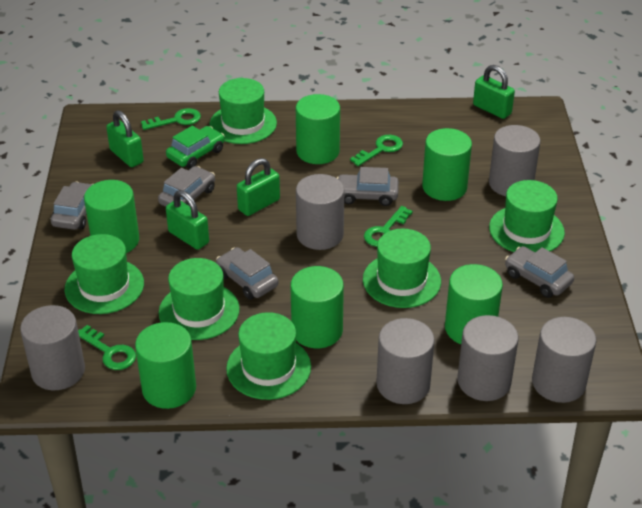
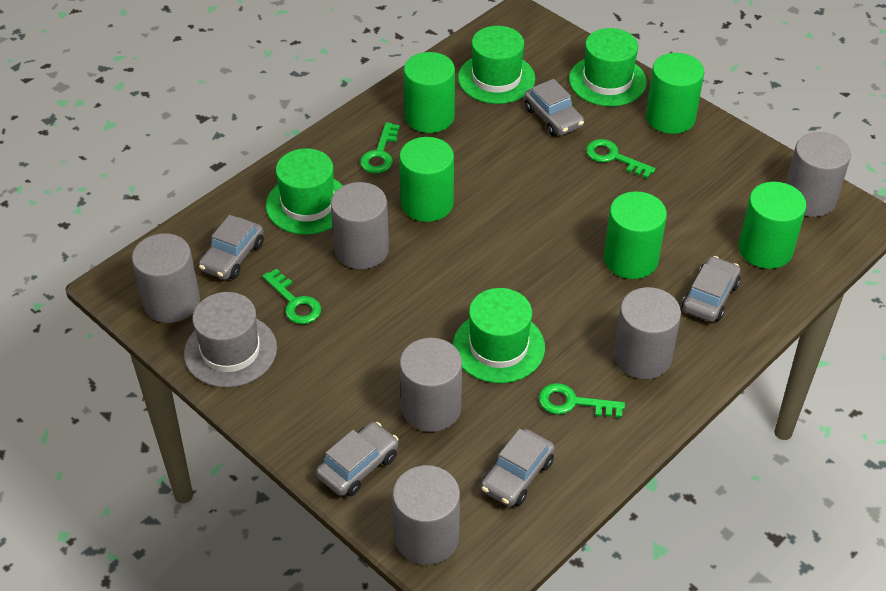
green car: [166,126,225,169] = 1 -> none = 0
green cylinder: [84,180,139,253] [135,322,196,409] [291,266,344,348] [296,94,340,164] [422,128,472,201] [445,264,503,344] = 6 -> [399,137,454,222] [404,52,455,133] [604,191,667,279] [646,53,704,134] [739,182,807,269] = 5
green hat: [65,234,144,314] [159,258,240,340] [210,78,277,144] [226,312,311,400] [363,229,441,308] [489,180,565,252] = 6 -> [266,148,343,235] [453,288,545,383] [458,26,535,104] [569,28,647,106] = 4
green padlock: [106,110,144,167] [166,190,209,250] [237,158,280,216] [473,65,515,119] = 4 -> none = 0
grey hat: none = 0 -> [184,292,277,388] = 1

